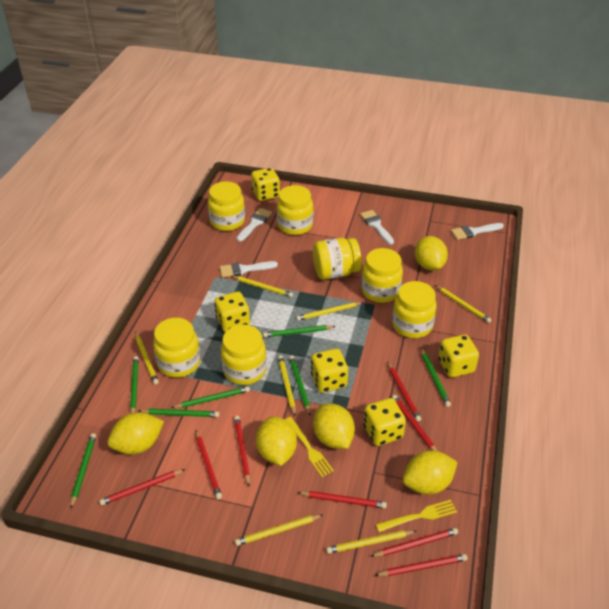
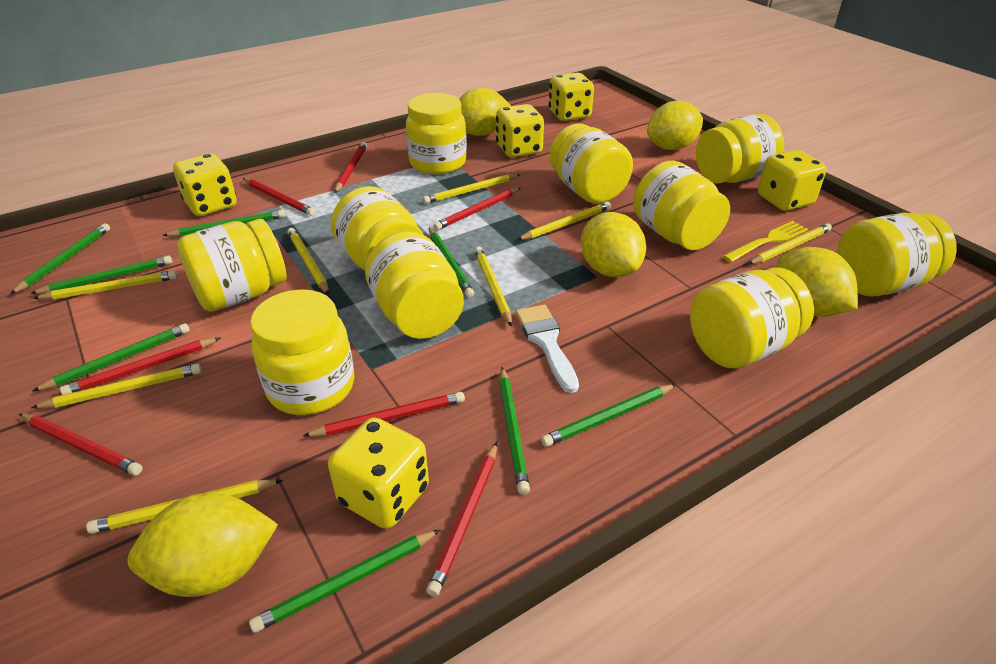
green pencil: [70,433,96,508] [130,356,139,413] [139,408,219,417] [171,386,250,408] [263,325,336,337] [289,356,311,415] [421,348,451,407] = 7 -> [10,223,110,295] [30,255,172,294] [33,323,190,391] [162,210,285,237] [249,529,441,633] [429,228,474,298] [499,367,530,495] [541,384,677,447] = 8
red pencil: [99,469,185,506] [196,430,222,499] [234,416,250,486] [297,491,387,508] [370,528,458,557] [375,554,468,576] [388,362,421,422] [392,395,437,451] = 8 -> [19,414,143,475] [60,338,220,395] [243,178,315,216] [303,392,465,437] [335,142,367,193] [426,442,497,597] [433,188,521,230] = 7
white brush: [220,261,278,278] [237,208,272,242] [360,210,394,245] [451,223,504,240] = 4 -> [516,305,579,393] = 1
yellow fork: [285,417,334,477] [376,500,457,532] = 2 -> [723,221,808,262] = 1
yellow jar: [153,318,201,378] [208,181,245,231] [221,325,267,385] [277,185,313,235] [313,238,362,280] [361,248,403,303] [392,281,437,338] = 7 -> [177,219,286,312] [250,289,354,415] [331,186,423,271] [365,231,464,339] [406,93,467,175] [550,123,633,204] [633,161,730,250] [690,267,814,368] [696,114,784,184] [837,213,957,297] = 10
yellow pencil: [135,332,159,385] [232,276,293,297] [235,515,323,546] [278,355,296,416] [296,302,364,321] [326,530,416,554] [435,285,492,323] = 7 -> [31,364,202,408] [33,270,177,300] [86,479,283,534] [287,228,329,295] [423,174,520,204] [474,247,512,327] [517,202,611,240] [748,223,832,264] = 8

